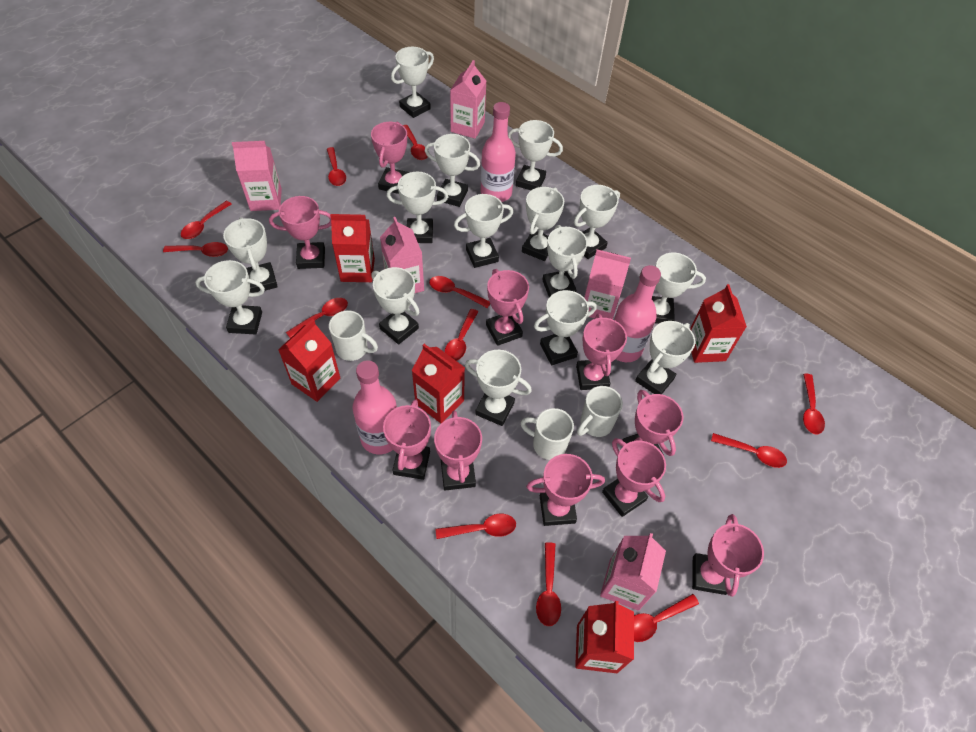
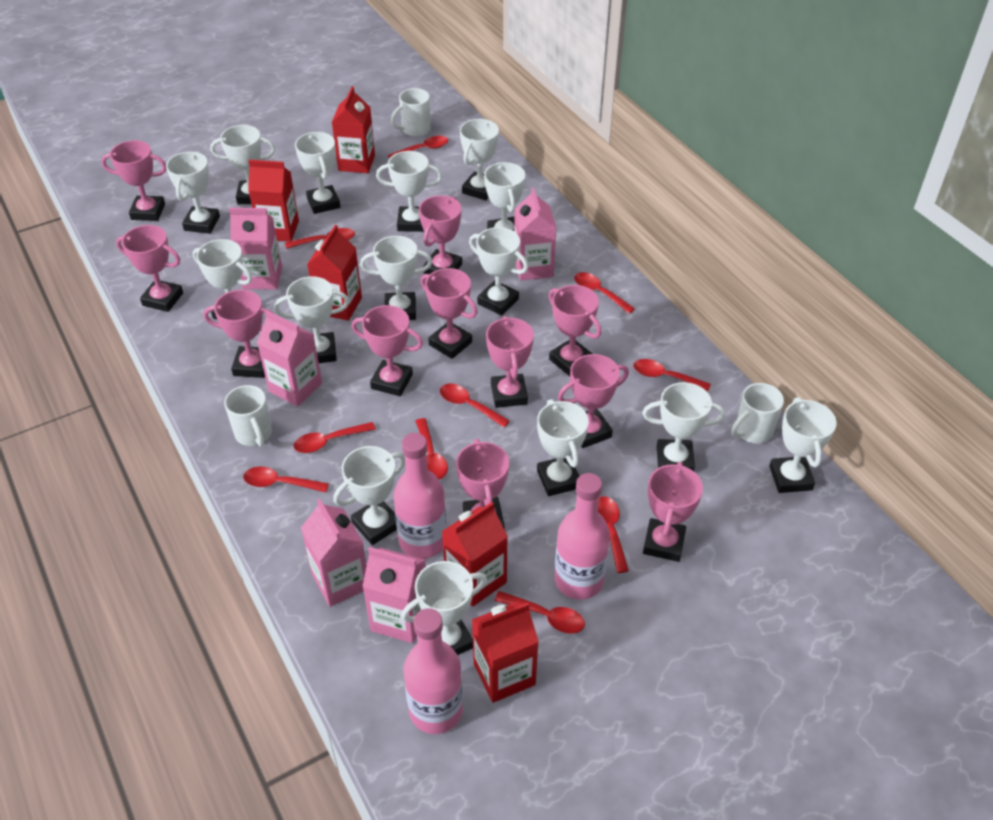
pink trophy: [269,196,331,269] [371,121,409,194] [383,399,431,480] [434,411,482,490] [486,269,529,346] [526,454,605,526] [576,314,627,390] [602,438,666,517] [622,390,683,456] [692,514,764,597] = 10 -> [101,140,166,221] [116,225,183,312] [203,290,273,378] [352,305,423,396] [419,195,462,274] [420,268,478,359] [456,439,509,528] [486,316,534,408] [549,285,601,376] [558,354,629,448] [643,462,703,562] = 11
red spoon: [163,242,228,257] [181,201,231,239] [286,298,348,338] [327,147,346,186] [403,125,428,160] [429,276,490,308] [435,514,516,539] [444,309,478,361] [536,542,561,626] [634,594,699,642] [711,433,787,468] [803,374,825,434] = 12 -> [243,467,329,493] [285,228,355,249] [294,422,376,453] [388,136,448,158] [415,418,448,480] [440,384,510,427] [494,591,585,634] [574,272,635,314] [598,496,629,573] [633,359,711,391] = 10

